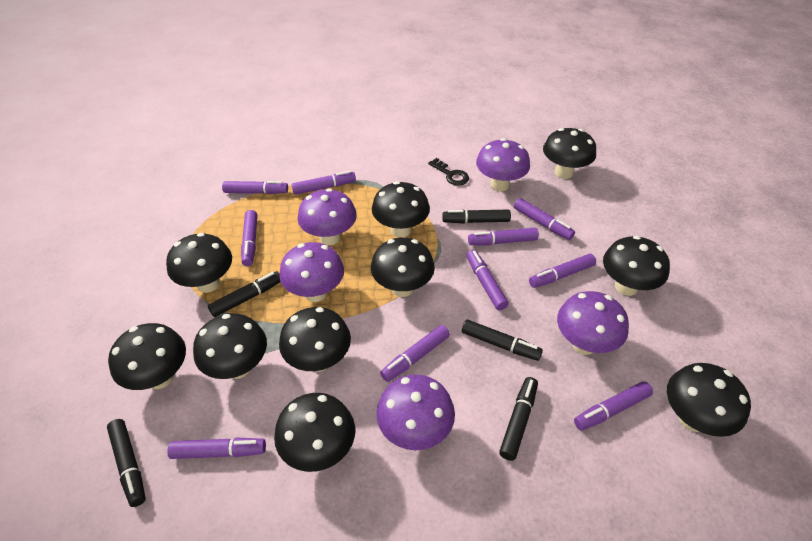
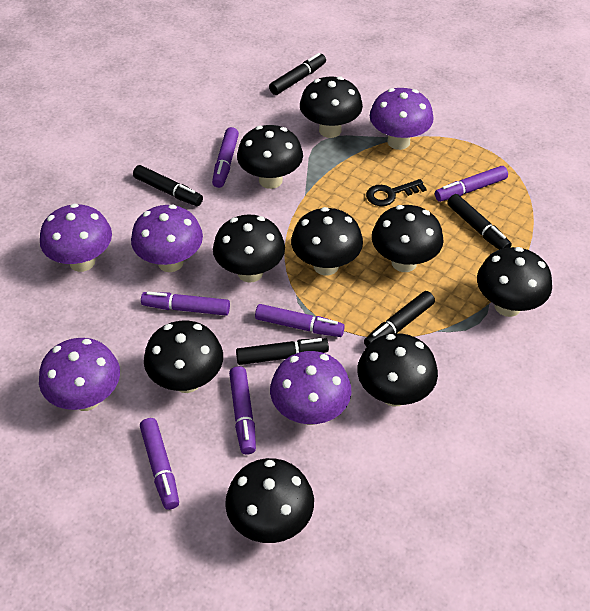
black mushroom: [108,323,186,390] [166,233,232,293] [193,314,267,379] [274,393,355,472] [279,307,351,372] [371,237,435,297] [372,181,430,237] [543,128,596,179] [603,236,670,296] [667,363,751,437] = 10 -> [144,321,223,393] [213,214,285,283] [225,458,314,543] [237,125,303,189] [291,207,363,276] [300,76,363,138] [358,333,438,407] [372,205,444,272] [477,247,552,317] = 9
purple marker: [167,437,266,459] [222,181,288,194] [241,210,257,266] [292,171,356,195] [380,325,450,382] [467,250,509,310] [468,228,539,245] [514,198,575,240] [529,253,596,288] [574,381,653,430] = 10 -> [140,418,179,510] [141,291,230,316] [212,127,239,188] [229,366,256,455] [255,304,345,337] [435,166,508,202] = 6

